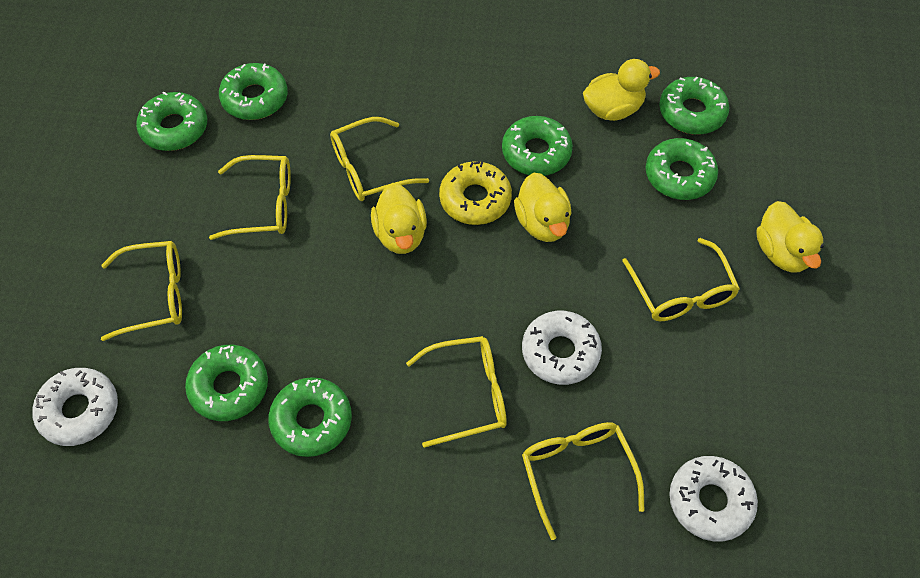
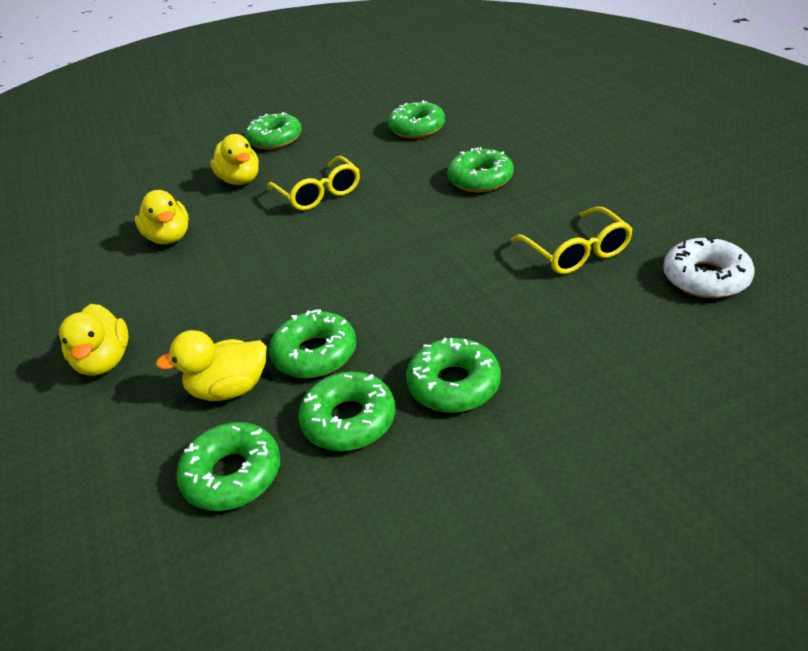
white donut: [32,368,118,446] [522,311,602,385] [669,456,758,542] = 3 -> [663,236,755,298] = 1
yellow donut: [439,161,512,225] = 1 -> none = 0
yellow glasses: [101,241,182,341] [209,155,291,240] [330,117,429,201] [406,336,507,448] [522,422,645,540] [622,238,740,321] = 6 -> [268,156,360,210] [511,207,633,274] = 2

